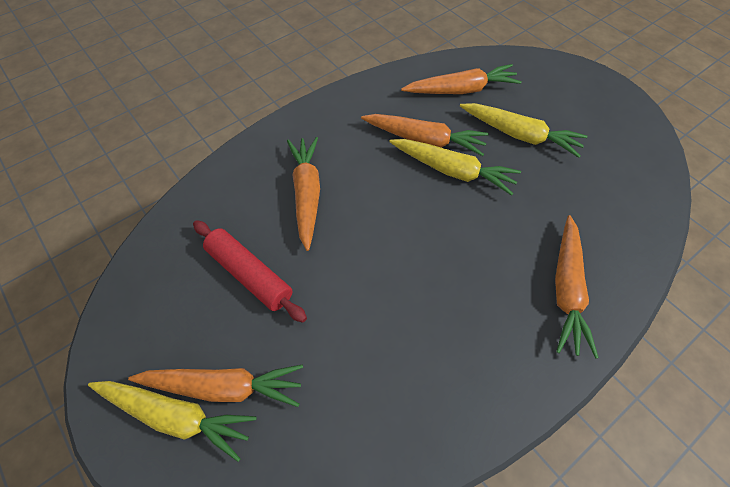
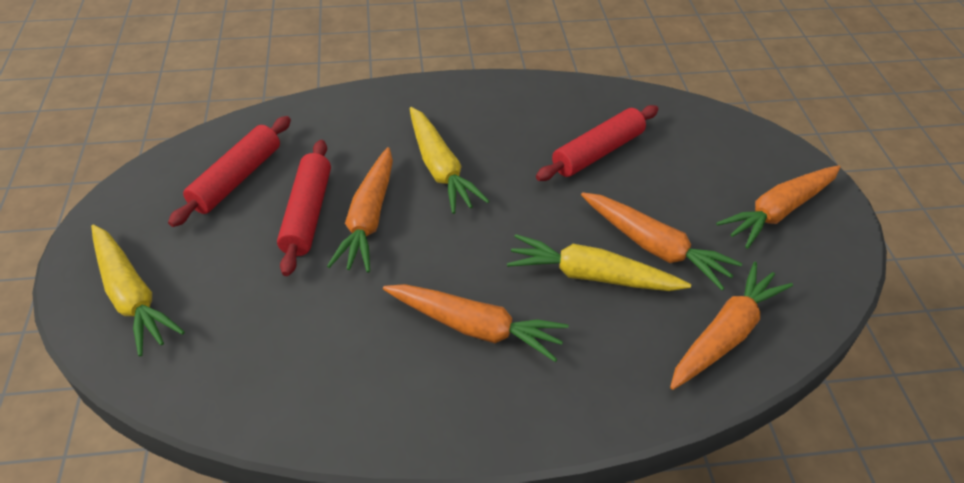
red rolling pin: [193,220,307,323] = 1 -> [168,116,291,227] [277,140,331,276] [536,105,658,181] = 3

